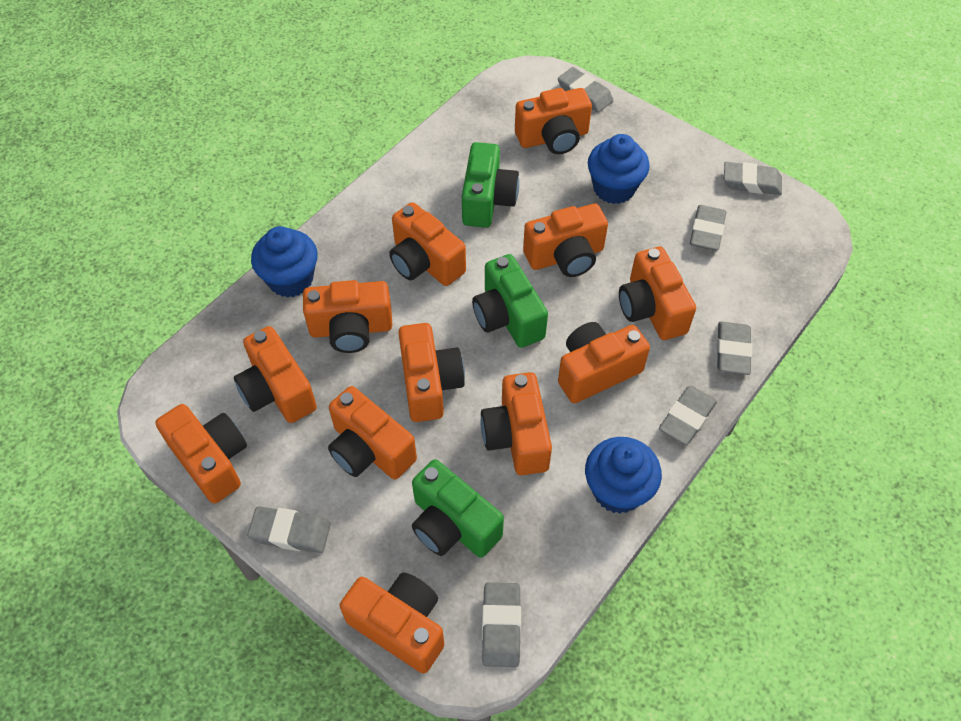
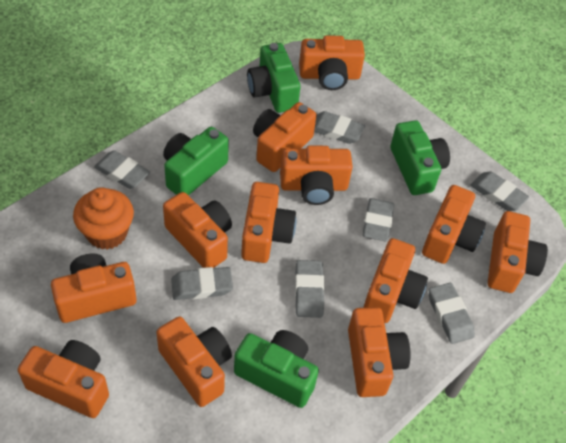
blue cupcake: [251,226,318,298] [585,437,662,514] [588,134,650,204] = 3 -> none = 0
green camera: [412,459,504,558] [462,142,519,228] [472,254,548,348] = 3 -> [163,127,229,196] [234,330,319,408] [247,43,301,113] [390,120,450,195] = 4
orange cupcake: none = 0 -> [73,187,134,250] = 1

